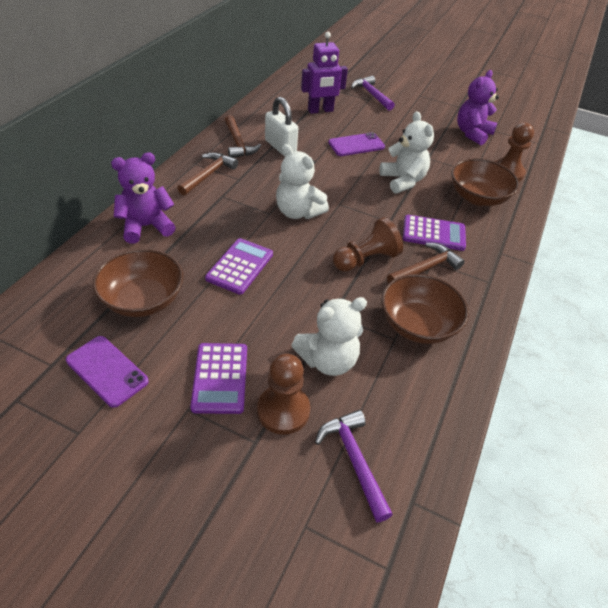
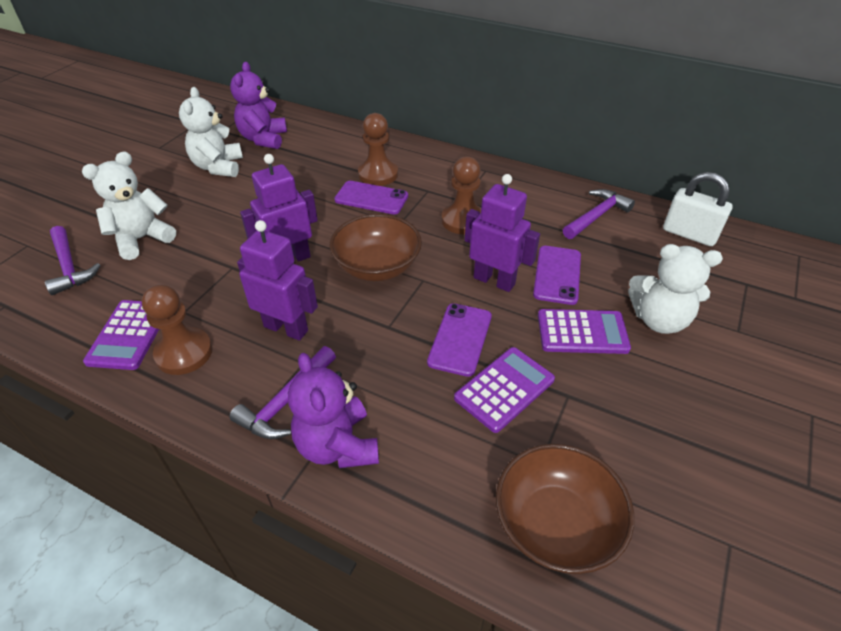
brown bowl: [93,249,183,317] [381,274,469,344] [451,159,519,206] = 3 -> [330,214,422,281] [496,444,634,574] = 2
brown hammer: [177,152,238,196] [225,115,261,158] [387,243,465,284] = 3 -> none = 0
purple hammer: [315,410,393,523] [351,76,395,110] = 2 -> [45,226,101,295] [230,346,336,439] [563,189,635,239] = 3
purple phone: [66,336,149,408] [328,132,385,156] = 2 -> [334,181,408,214] [427,303,492,377] [533,246,581,305] = 3
purple robot: [301,32,348,114] = 1 -> [237,220,318,341] [240,154,318,262] [465,174,540,292] = 3

